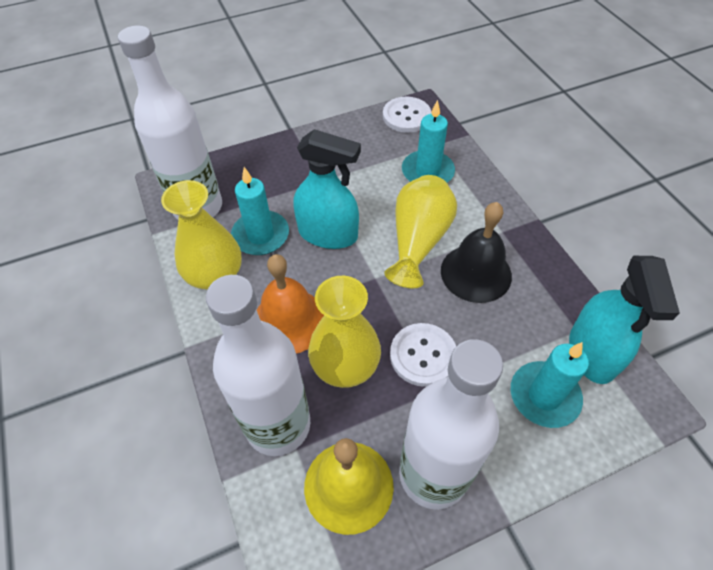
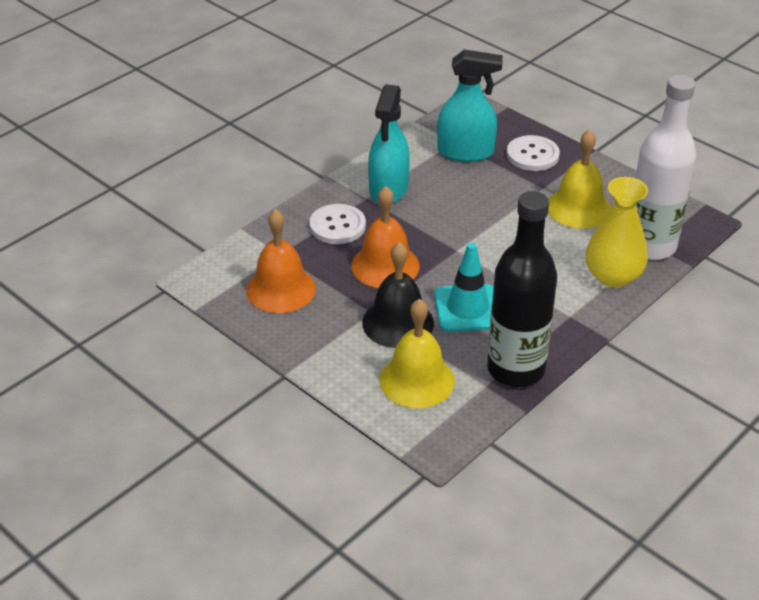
black bottle: none = 0 -> [487,191,557,387] = 1
orange bell: [257,254,324,354] = 1 -> [246,209,316,313] [351,186,420,288] = 2
turquoise candle: [231,167,289,255] [402,100,455,183] [511,342,589,428] = 3 -> none = 0
turquoise traffic cone: none = 0 -> [434,243,494,332] = 1
white bottle: [118,26,222,220] [206,275,310,456] [399,339,503,510] = 3 -> [635,75,696,260] = 1
yellow bell: [304,438,394,535] = 1 -> [379,299,455,408] [548,129,611,229] = 2
yellow vase: [161,180,242,290] [308,276,381,388] [384,175,457,288] = 3 -> [586,177,648,288] = 1

